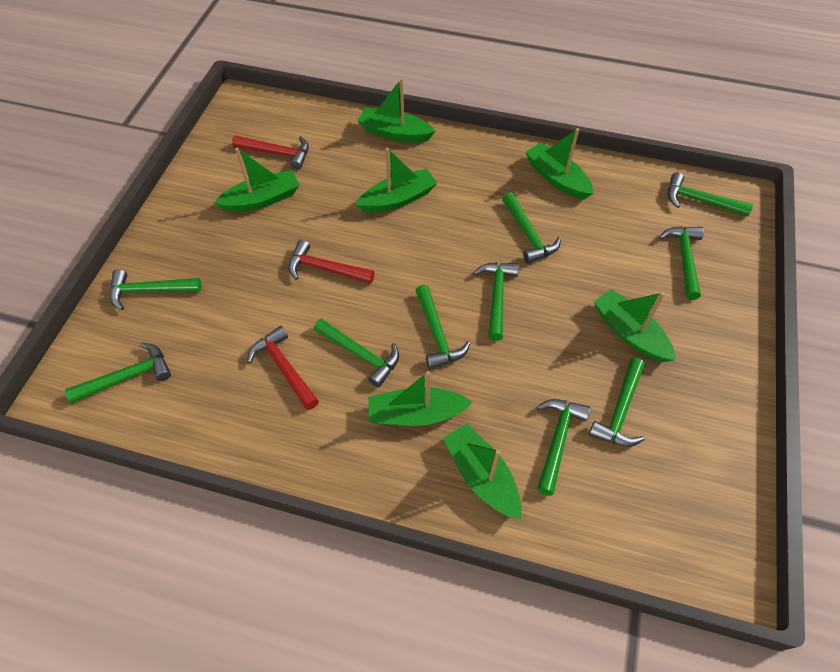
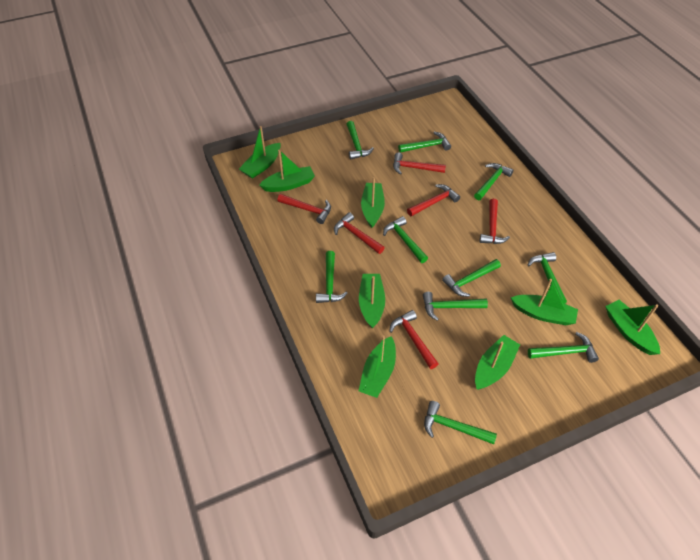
green boat: [214,148,299,212] [355,147,437,213] [358,78,436,142] [368,371,473,426] [443,423,521,520] [525,128,594,200] [594,289,676,362] = 7 -> [239,126,281,179] [259,150,315,192] [359,274,385,328] [359,335,396,398] [361,177,385,228] [475,335,520,390] [511,279,578,325] [605,300,660,355] = 8
red hammer: [232,135,309,170] [247,326,319,410] [288,240,375,284] = 3 -> [277,194,331,224] [334,212,385,254] [389,310,438,369] [393,153,446,175] [407,184,460,217] [480,199,510,244] = 6

